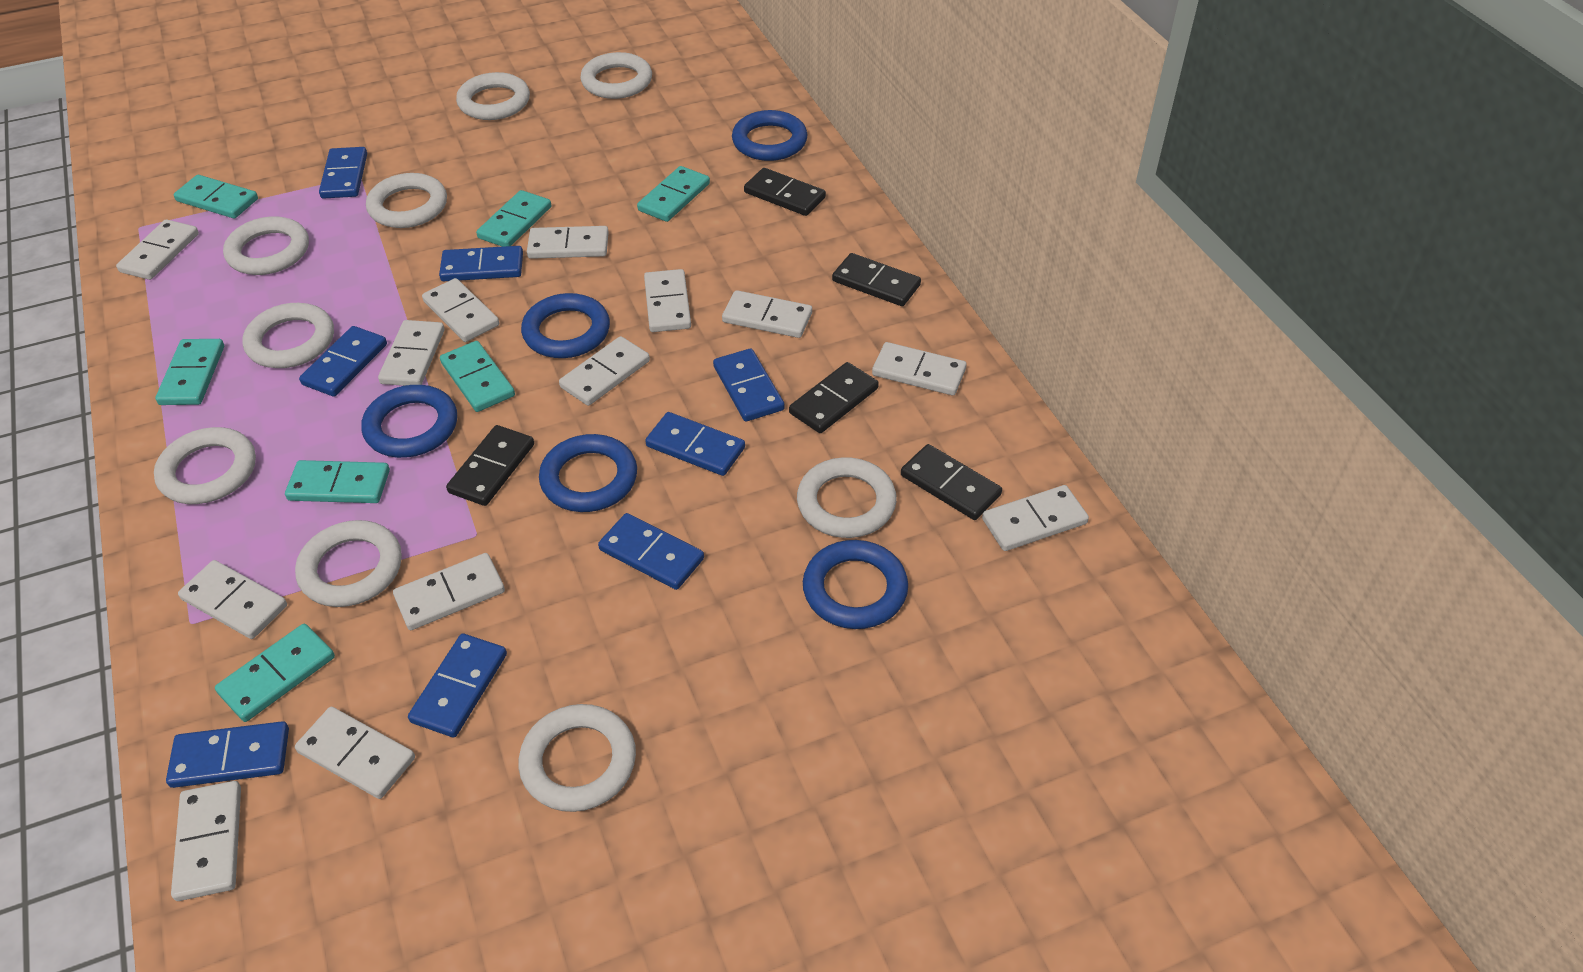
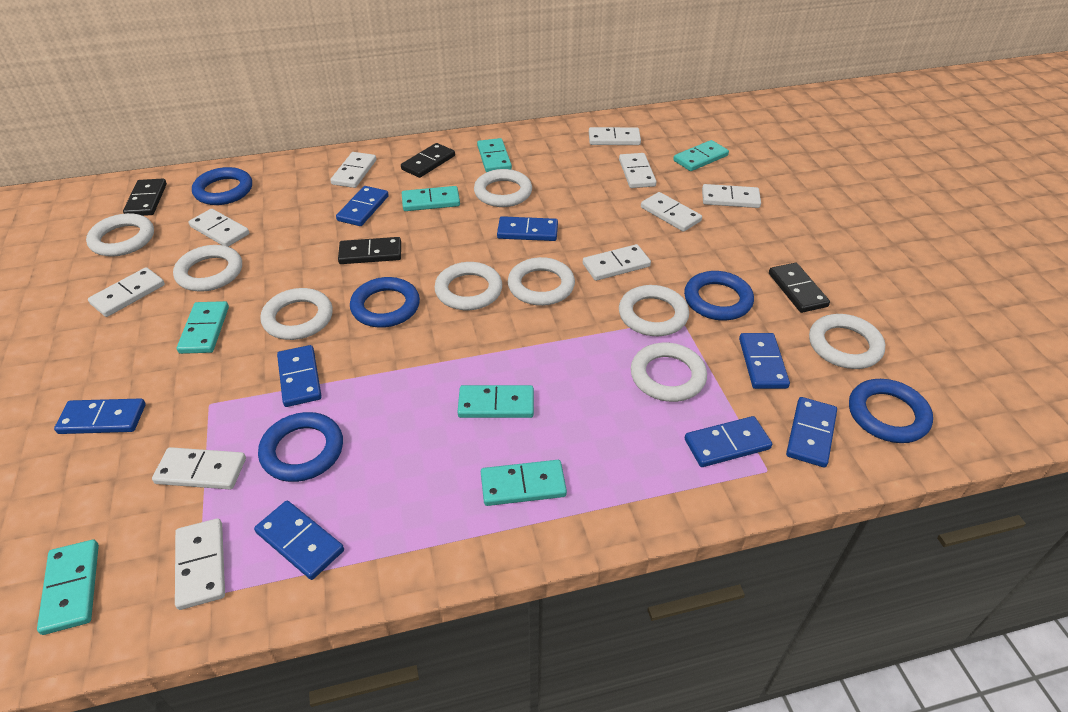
black domino: [446,425,534,506] [744,168,826,216] [789,362,879,433] [832,253,921,306] [901,444,1002,520] = 5 -> [123,179,167,216] [338,237,401,264] [401,143,455,178] [769,263,830,313] = 4
white domino: [116,219,199,280] [171,781,241,901] [178,560,287,639] [295,707,415,799] [378,320,445,386] [393,553,505,630] [422,278,499,342] [527,226,609,259] [559,336,650,406] [644,269,691,332] [722,290,812,338] [872,342,967,395] [982,485,1089,551] = 13 -> [88,267,165,317] [152,447,246,489] [175,518,225,610] [189,209,249,247] [330,152,376,188] [583,244,651,281] [589,127,641,145] [619,153,657,188] [641,192,702,232] [702,184,761,208] = 10

